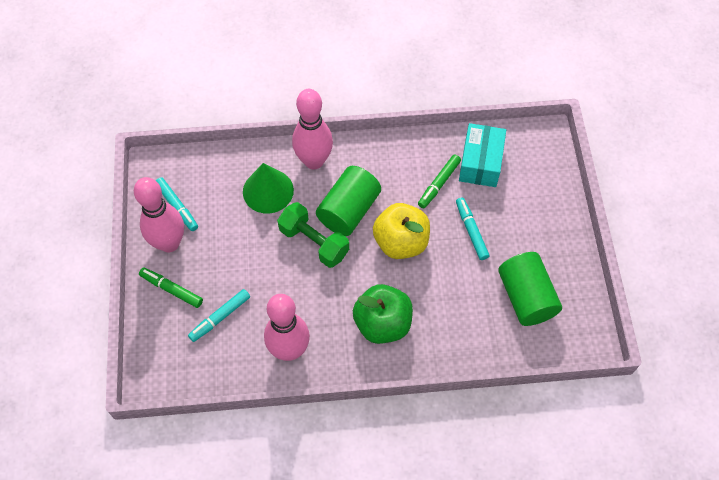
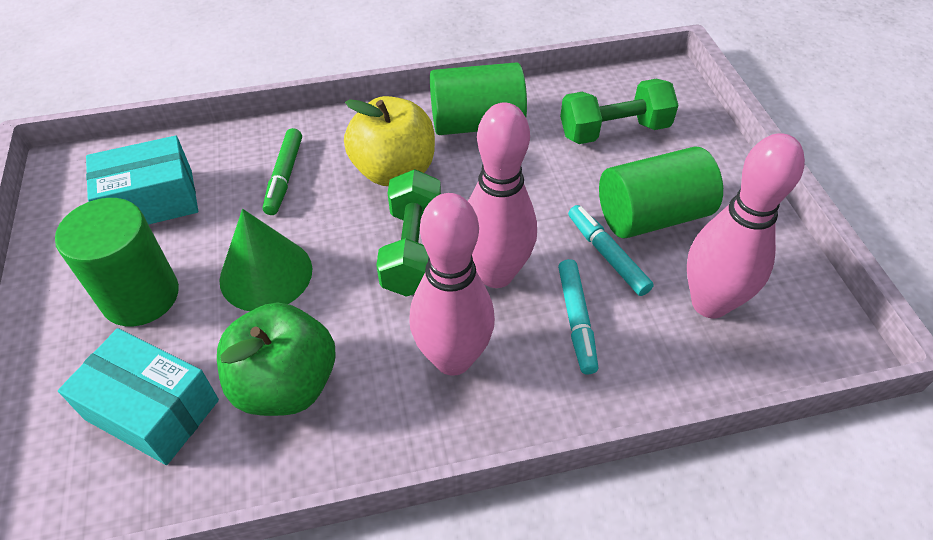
green cylinder: [316,166,381,236] [498,252,562,326] = 2 -> [55,198,179,327] [430,62,527,135] [599,147,723,239] = 3
green dumbbell: [277,202,349,268] = 1 -> [376,169,441,297] [560,79,679,144] = 2
green marker: [139,267,203,308] [418,154,461,208] = 2 -> [263,128,302,215] = 1
turquoise box: [459,123,506,187] = 1 -> [58,328,219,465] [86,135,198,225] = 2
turquoise marker: [155,177,198,231] [188,289,250,342] [456,197,489,260] = 3 -> [558,259,598,374] [568,205,654,296] = 2

